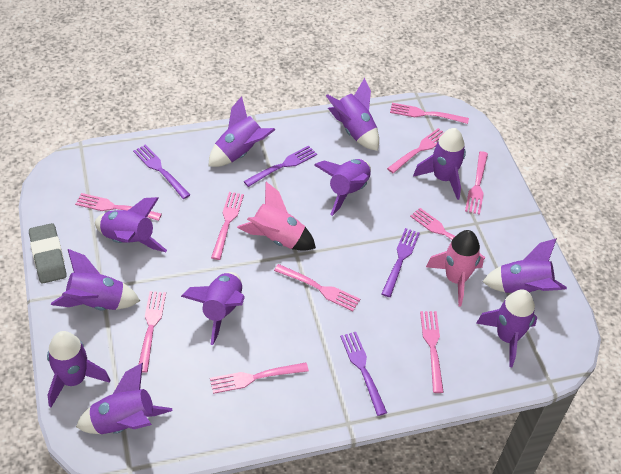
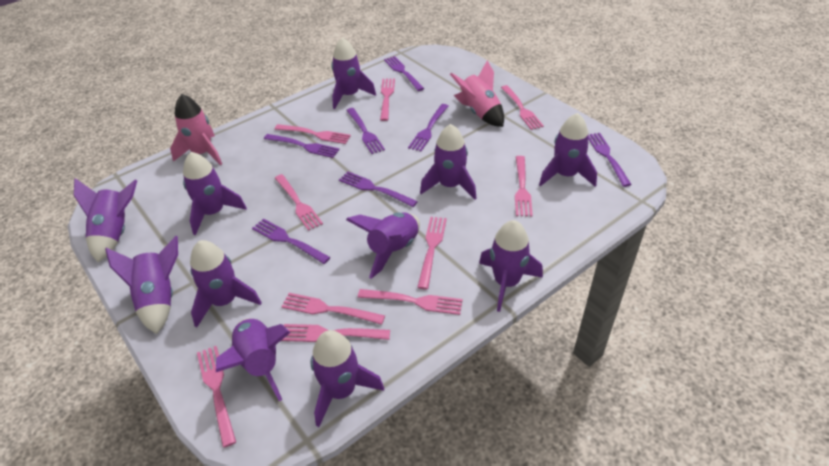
grey eraser: [29,223,67,283] = 1 -> none = 0
purple fork: [133,144,190,199] [243,145,317,187] [340,332,387,416] [381,228,420,297] = 4 -> [252,218,331,264] [264,134,340,158] [339,171,418,207] [346,108,385,154] [384,56,424,91] [408,104,448,151] [588,133,632,187] = 7

